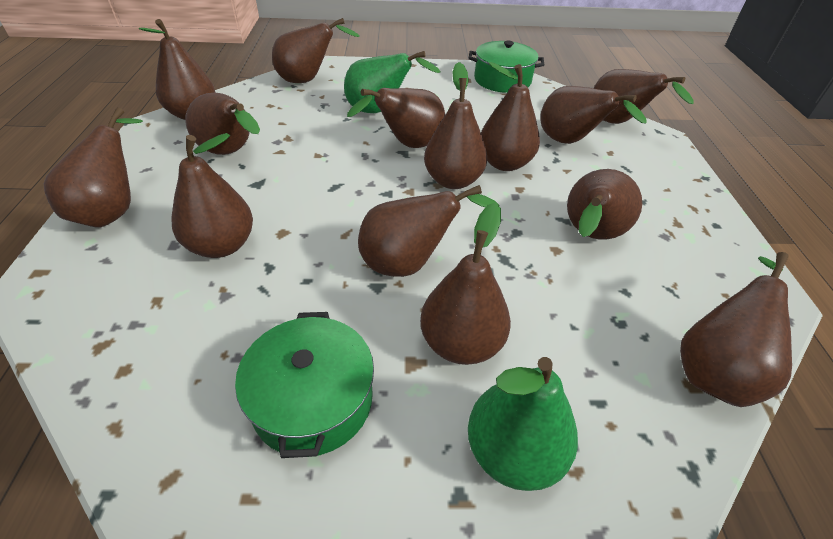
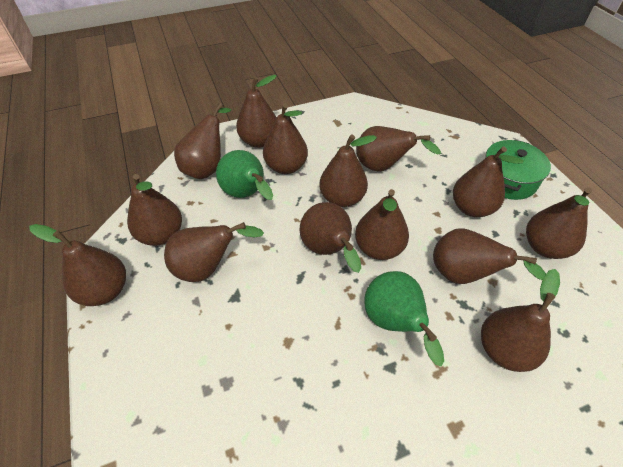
green pot: [235,312,374,458] [469,41,544,93] = 2 -> [485,140,551,200] = 1

